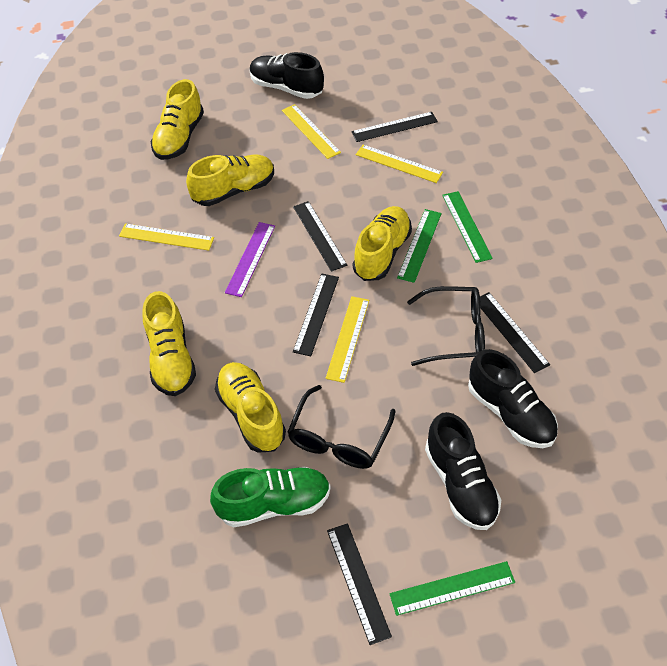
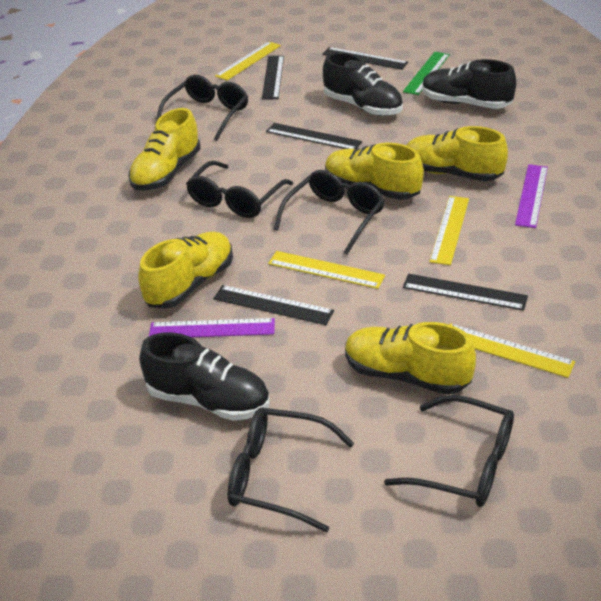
black glasses: [287,385,395,469] [407,286,485,366] = 2 -> [155,75,248,141] [186,161,293,218] [227,407,354,532] [274,170,385,255] [384,395,514,507] = 5
green ruler: [390,561,515,616] [397,209,442,283] [442,191,493,263] = 3 -> [403,52,450,95] = 1
green shoe: [210,467,331,527] = 1 -> none = 0
purple ruler: [225,222,275,297] = 1 -> [149,318,275,337] [515,164,548,228] = 2

